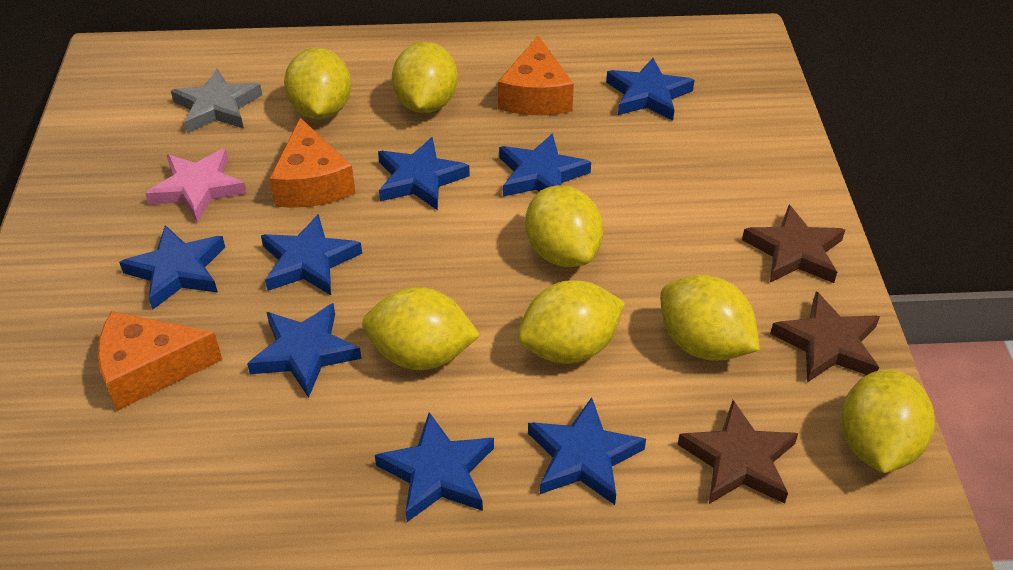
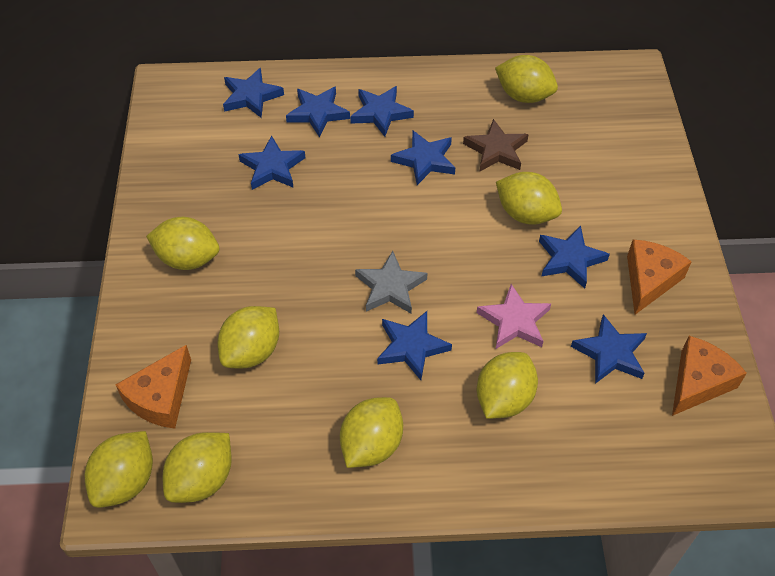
brown star: [678,400,798,504] [742,205,845,283] [770,291,880,382] = 3 -> [463,119,529,171] = 1
yellow lemon: [284,48,351,119] [362,287,480,370] [392,42,458,113] [518,280,625,364] [525,185,603,267] [660,275,760,361] [841,369,935,473] = 7 -> [85,431,153,508] [146,217,219,270] [163,432,232,503] [217,306,279,369] [340,397,403,468] [477,352,538,419] [495,55,558,103] [496,172,562,225] = 8

